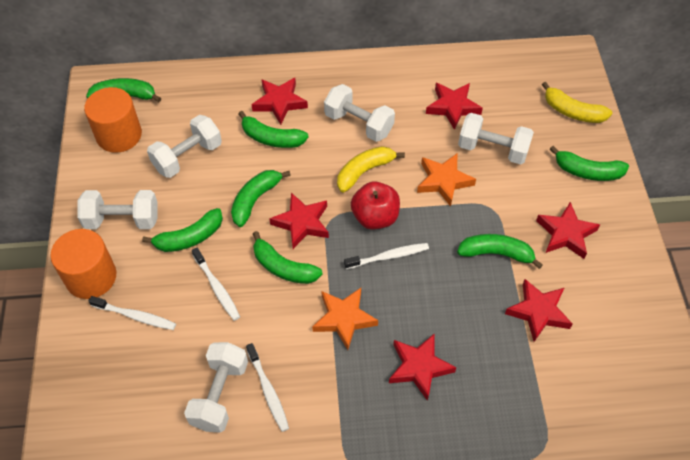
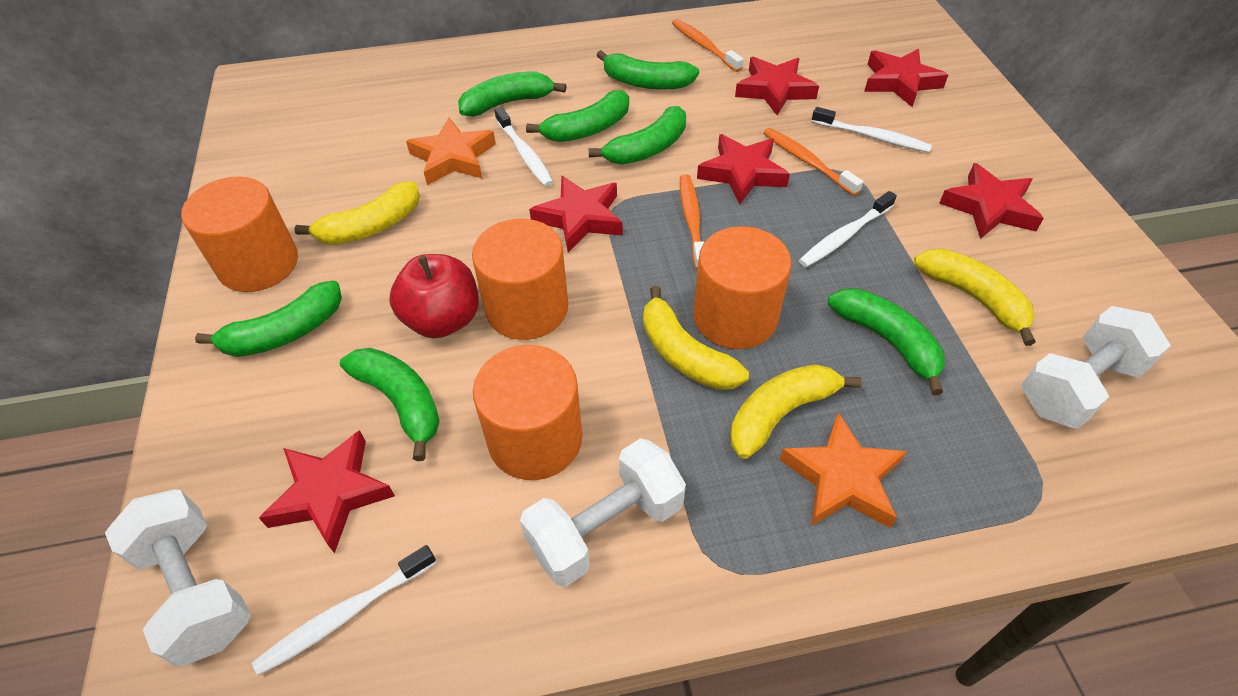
orange cylinder: [50,229,116,299] [84,87,142,153] = 2 -> [181,177,298,292] [472,219,568,340] [473,345,582,480] [693,226,791,349] = 4
orange toothbrush: none = 0 -> [672,19,744,72] [680,174,704,270] [763,128,863,196] = 3
white dumbbell: [77,190,158,229] [147,115,222,178] [184,342,248,433] [324,84,395,142] [458,113,534,165] = 5 -> [105,489,251,667] [520,438,686,587] [1021,306,1171,429] = 3
yellow banana: [337,146,405,192] [542,82,612,123] = 2 -> [294,181,420,245] [643,286,749,390] [730,364,862,459] [914,248,1036,346] = 4

